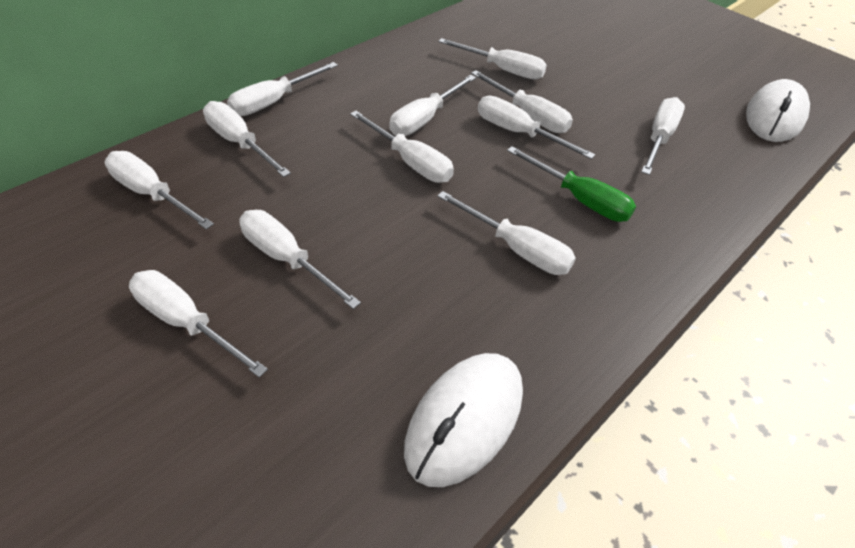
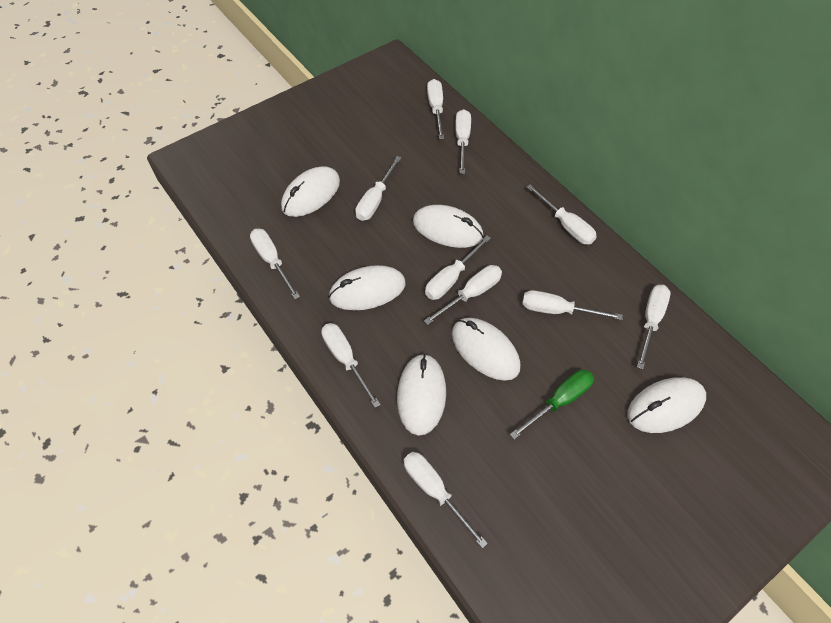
white mouse: [404,353,523,487] [746,79,810,142] = 2 -> [281,166,340,217] [329,265,406,310] [397,354,446,436] [413,205,483,248] [452,318,521,381] [628,377,706,433] = 6
white screwdriver: [105,151,214,229] [129,270,268,378] [203,101,291,177] [227,62,338,116] [239,210,361,309] [350,111,454,183] [389,75,476,136] [437,191,576,275] [438,38,547,79] [471,70,573,133] [478,96,595,159] [641,97,685,175] = 12 -> [250,228,300,299] [321,323,381,408] [355,156,402,221] [404,452,488,548] [424,265,502,325] [425,235,491,300] [427,79,444,139] [455,109,471,174] [522,290,623,320] [526,185,597,245] [637,285,670,369] = 11

